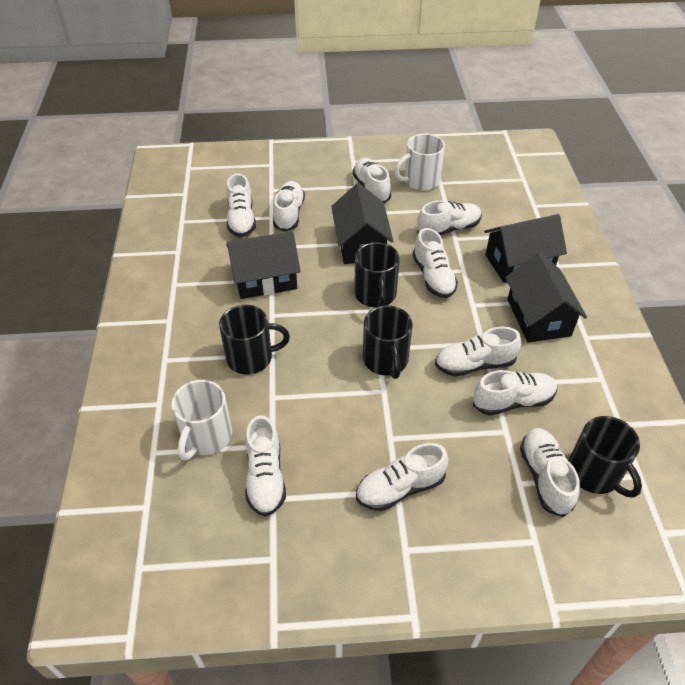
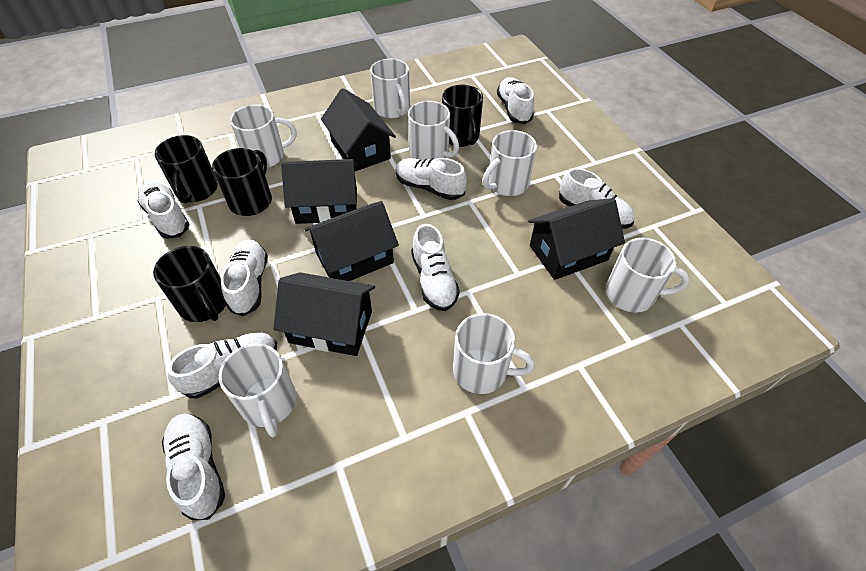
black house: [227,231,301,299] [331,183,393,264] [484,214,567,283] [506,253,587,343] = 4 -> [273,272,375,356] [281,159,357,224] [304,201,399,281] [321,88,396,171] [528,198,625,280] = 5
white mug: [171,380,232,460] [394,134,445,191] = 2 -> [219,343,296,438] [230,104,296,168] [370,58,410,118] [408,101,459,160] [453,313,535,394] [482,130,537,196] [606,238,689,313] = 7
white shoe: [226,174,256,237] [245,415,286,517] [273,181,305,232] [352,158,391,203] [356,443,449,511] [413,228,458,298] [417,200,482,236] [435,327,521,376] [473,370,557,416] [520,428,580,517] = 10 -> [138,182,190,239] [162,413,225,520] [167,333,277,398] [221,240,268,316] [396,158,467,200] [411,224,460,311] [497,77,534,124] [559,168,635,229] = 8

